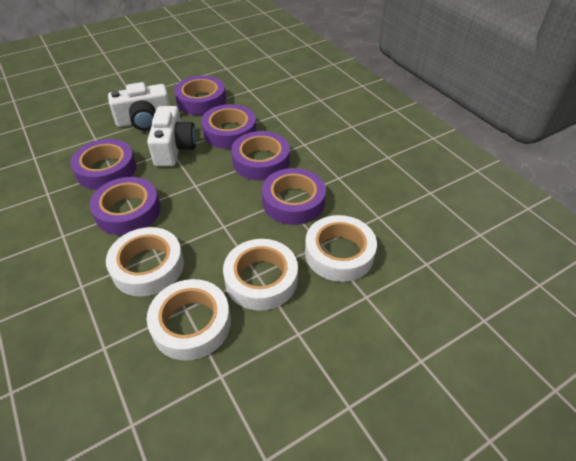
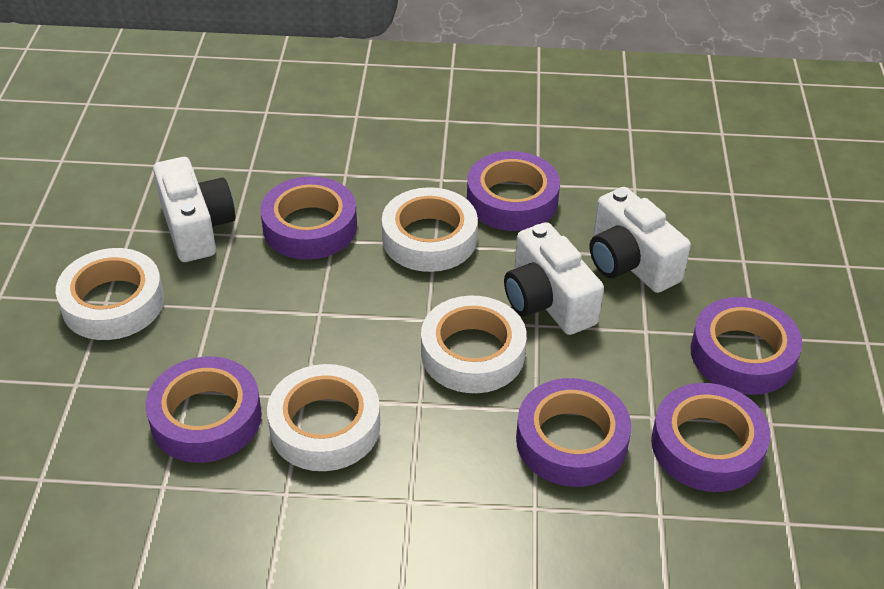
white camera: [108,82,170,131] [147,106,196,167] = 2 -> [153,157,235,262] [504,222,604,335] [590,187,691,293] = 3

